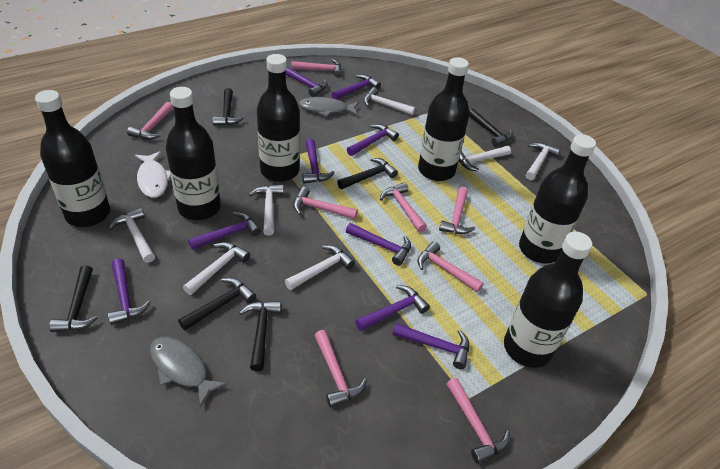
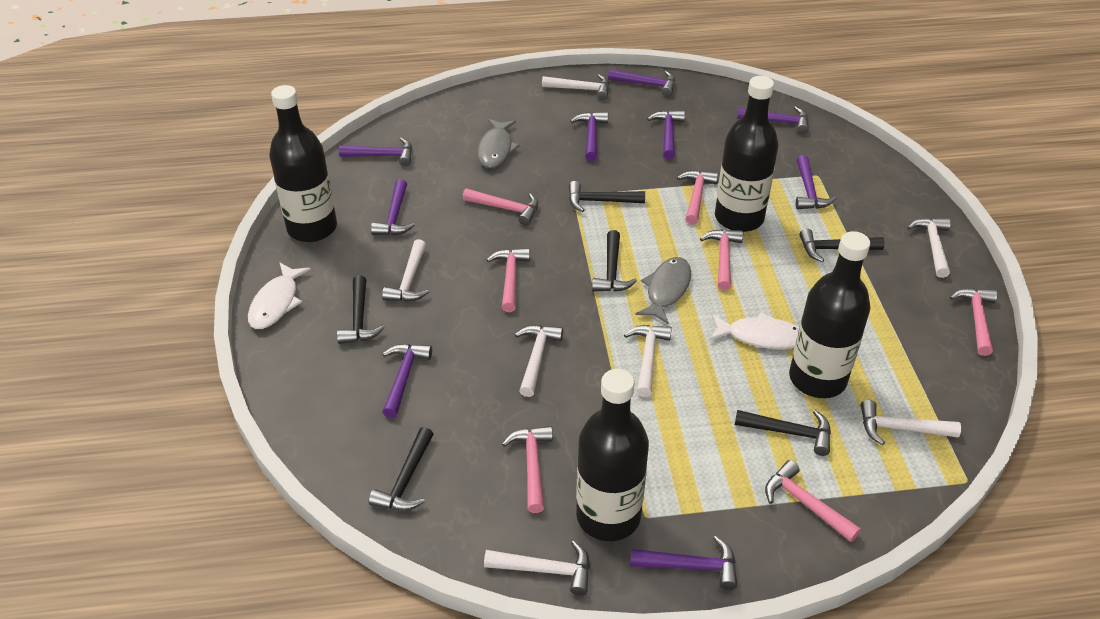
black bottle: [35,90,110,227] [166,87,221,220] [257,54,300,182] [418,57,469,181] [504,232,592,368] [519,134,596,264] = 6 -> [269,85,337,242] [576,369,649,541] [715,76,779,232] [789,231,870,398] = 4
pink hammer: [127,102,173,140] [291,59,342,77] [293,187,358,220] [314,330,367,407] [380,182,427,232] [418,241,484,292] [439,187,475,234] [446,378,510,464] = 8 -> [463,188,538,225] [487,248,530,312] [502,426,553,513] [677,170,718,225] [700,229,743,291] [765,460,861,542] [950,288,997,356] = 7
white fish: [135,151,171,198] = 1 -> [248,262,311,329] [710,312,799,349] = 2

